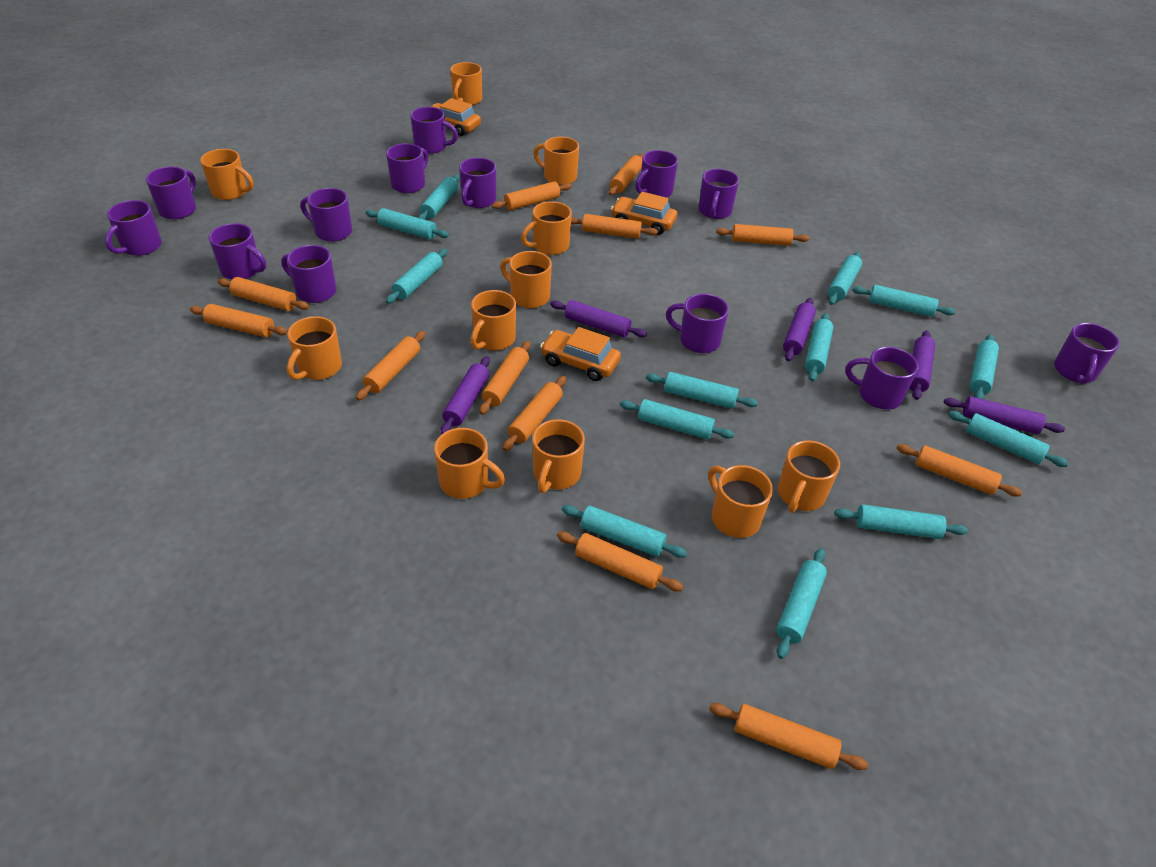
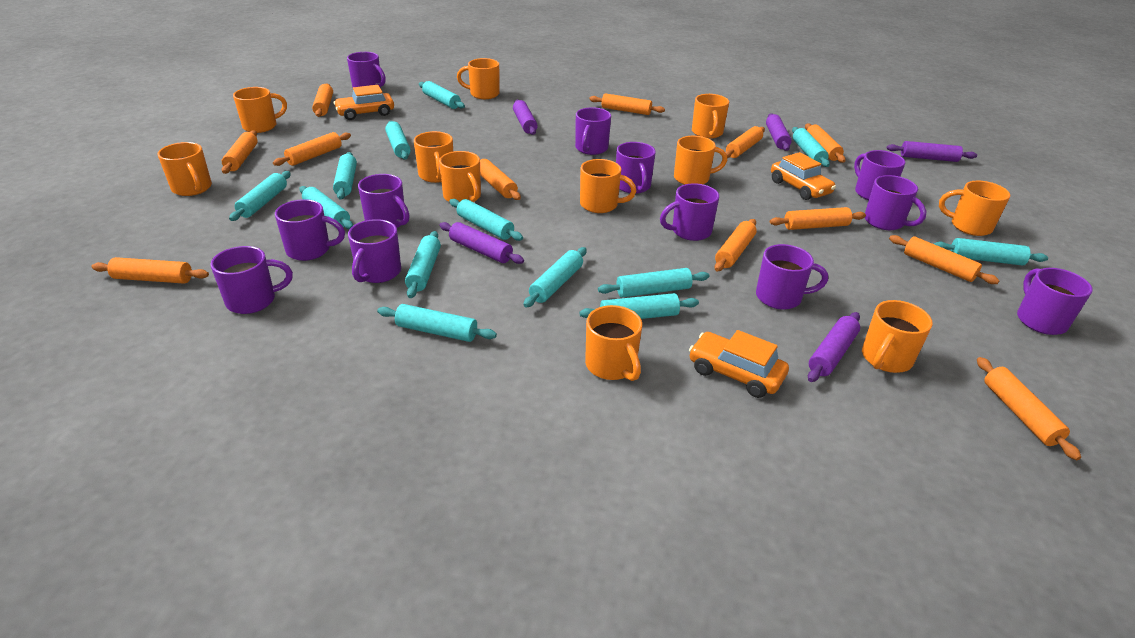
purple mug: [105,200,162,256] [146,167,196,220] [209,223,266,280] [281,245,337,303] [300,188,352,242] [386,143,428,193] [410,107,458,154] [459,157,496,208] [635,150,678,198] [666,293,729,353] [698,169,739,219] [845,347,918,409] [1054,323,1120,384] = 13 -> [210,246,293,314] [275,199,345,261] [347,52,386,88] [348,219,401,283] [358,174,410,228] [575,107,611,155] [616,142,656,194] [660,183,719,241] [756,244,828,310] [854,150,905,200] [864,175,926,230] [1017,268,1093,335] = 12

